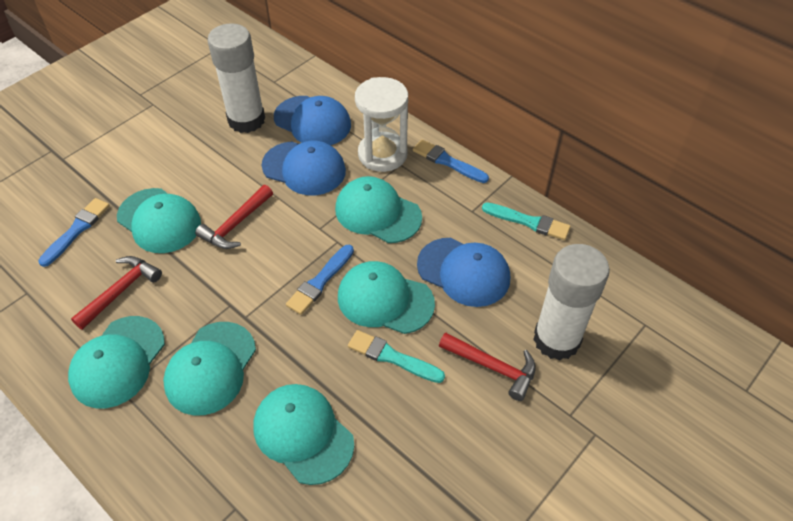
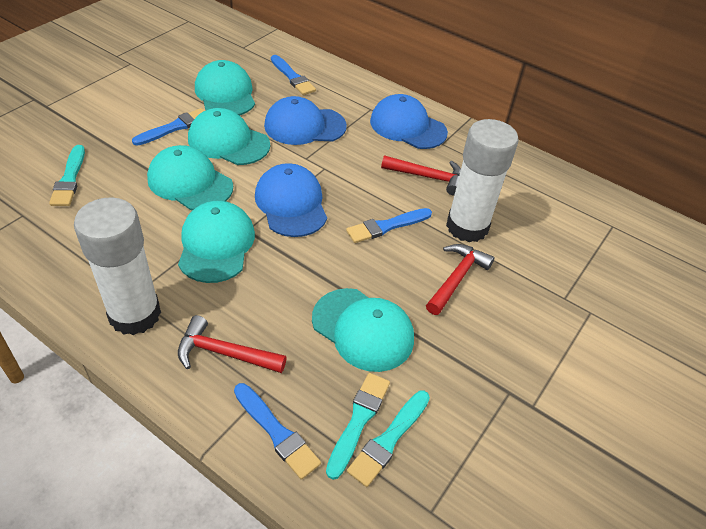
blue brush: [38,198,110,267] [286,245,354,315] [413,139,489,183] = 3 -> [132,108,204,146] [234,383,321,480] [271,55,316,95] [346,208,432,243] = 4
turquoise brush: [348,330,445,383] [482,202,571,240] = 2 -> [49,145,85,206] [326,373,390,480] [347,391,430,487] = 3
turquoise cap: [68,316,165,408] [117,188,201,253] [163,322,256,415] [254,384,354,485] [335,176,422,243] [338,261,435,334] = 6 -> [147,145,233,210] [178,201,255,283] [188,108,270,165] [195,60,255,115] [312,288,414,372] = 5
white hourglass: [355,77,408,172] = 1 -> none = 0

